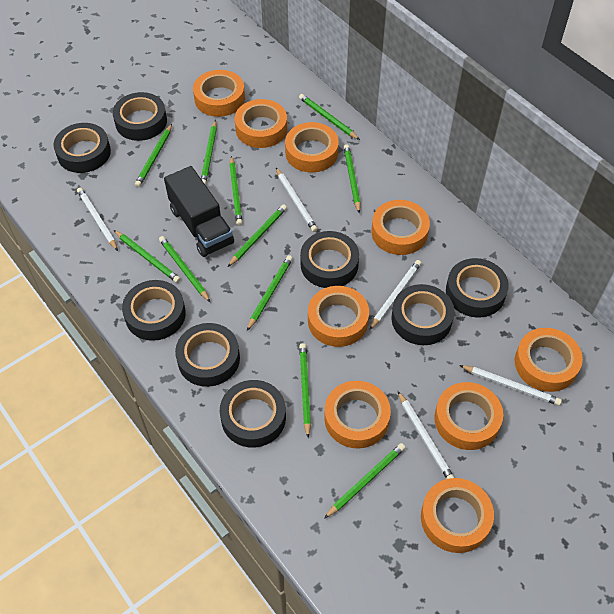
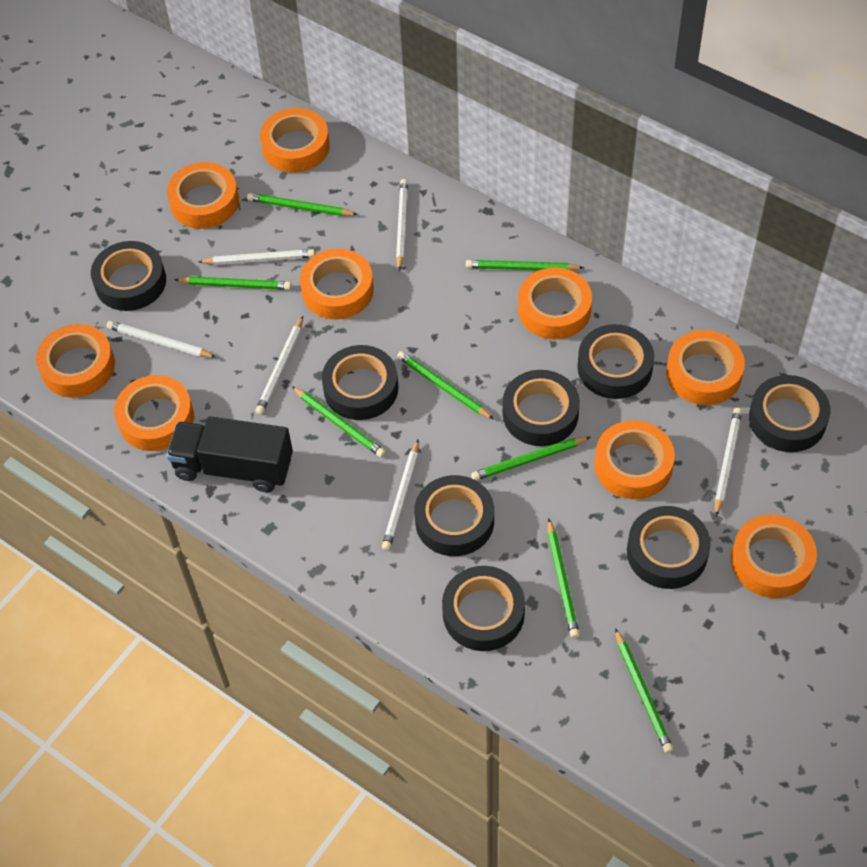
green pencil: [114,230,181,283] [135,124,172,187] [159,236,210,302] [201,120,217,185] [228,204,287,267] [229,156,243,226] [247,255,293,331] [299,94,360,140] [299,343,311,438] [324,443,405,519] [344,144,361,213] = 11 -> [174,276,291,290] [247,193,358,216] [292,386,386,457] [397,351,494,419] [466,260,584,271] [471,437,590,480] [548,518,580,638] [615,628,673,753] = 8
white pencil: [77,188,118,251] [276,168,318,232] [369,260,422,330] [398,391,454,479] [459,365,562,406] = 5 -> [107,321,216,358] [198,249,315,265] [256,316,303,414] [382,440,419,550] [396,179,408,271] [715,408,742,516] = 6

